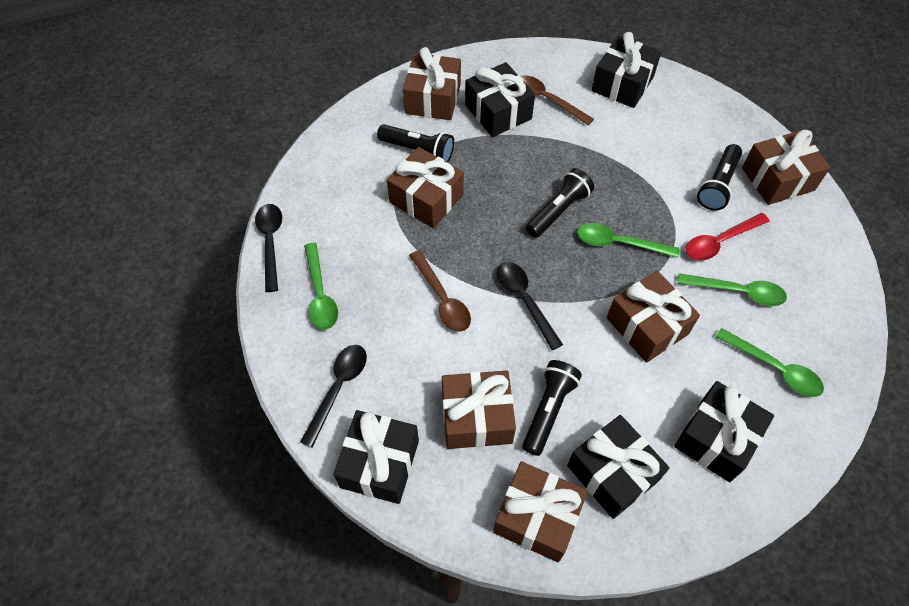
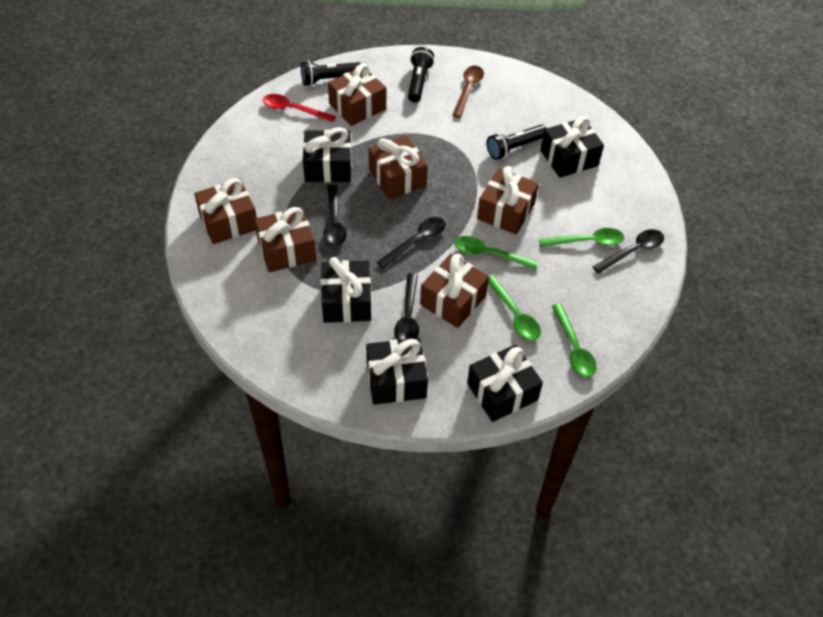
black flashlight: [377,124,454,163] [522,360,582,456] [526,168,594,238] [697,144,742,211] = 4 -> [301,60,361,86] [408,47,434,103] [487,124,546,160] = 3
black spoon: [255,204,282,292] [300,345,367,448] [497,262,563,350] = 3 -> [323,185,347,246] [377,217,446,269] [394,273,419,340] [593,229,664,274] = 4
brown spoon: [409,250,471,332] [521,76,594,126] = 2 -> [452,66,484,118] = 1

